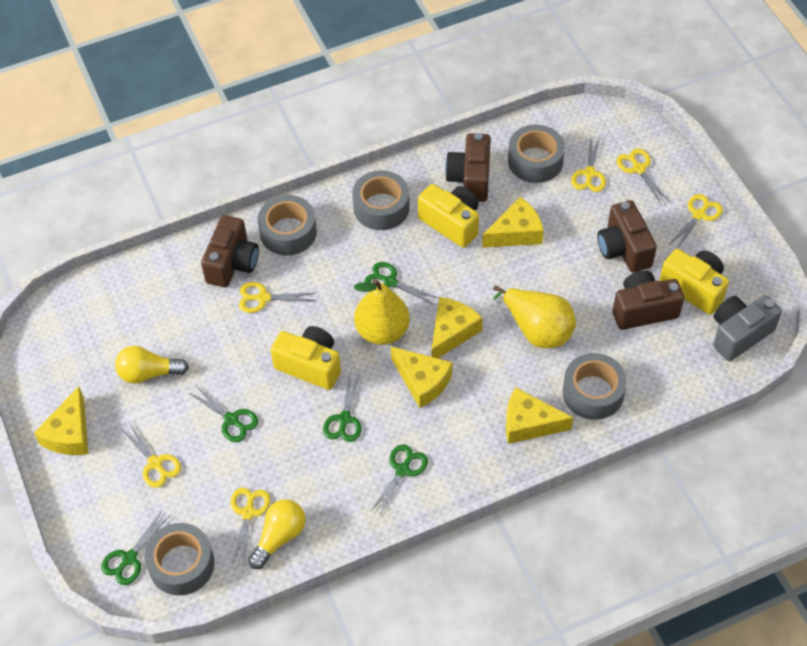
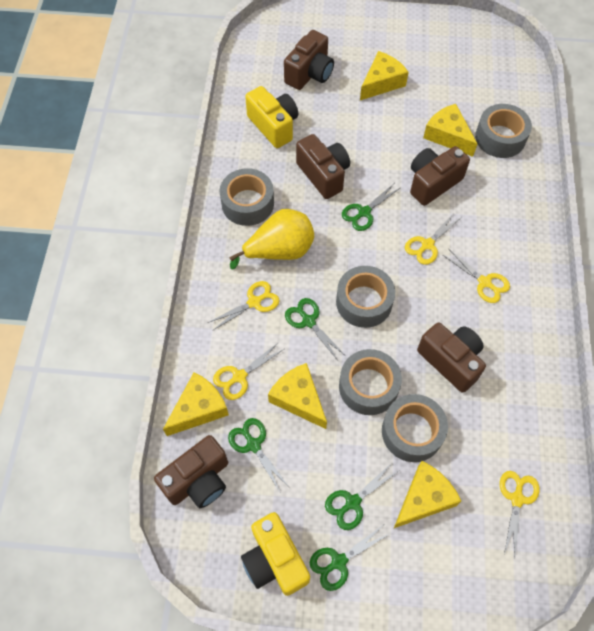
brown camera: [201,215,259,288] [445,133,491,202] [597,200,657,272] [613,270,684,330] = 4 -> [154,435,228,508] [284,30,334,90] [296,134,350,199] [410,146,470,206] [417,322,486,393] = 5
grey camera: [713,295,782,361] = 1 -> none = 0
yellow camera: [271,326,341,390] [418,184,479,248] [659,249,729,315] = 3 -> [241,512,310,596] [245,86,298,148] = 2
yellow light bulb: [115,346,189,384] [248,499,305,569] = 2 -> none = 0
yellow pear: [354,279,410,345] [493,285,576,348] = 2 -> [229,209,314,270] = 1
yellow scissors: [120,421,181,488] [231,488,270,565] [239,282,316,313] [571,136,606,192] [616,149,669,205] [670,194,723,249] = 6 -> [208,281,280,331] [213,342,284,400] [405,212,462,265] [443,249,510,303] [500,471,540,555] = 5

